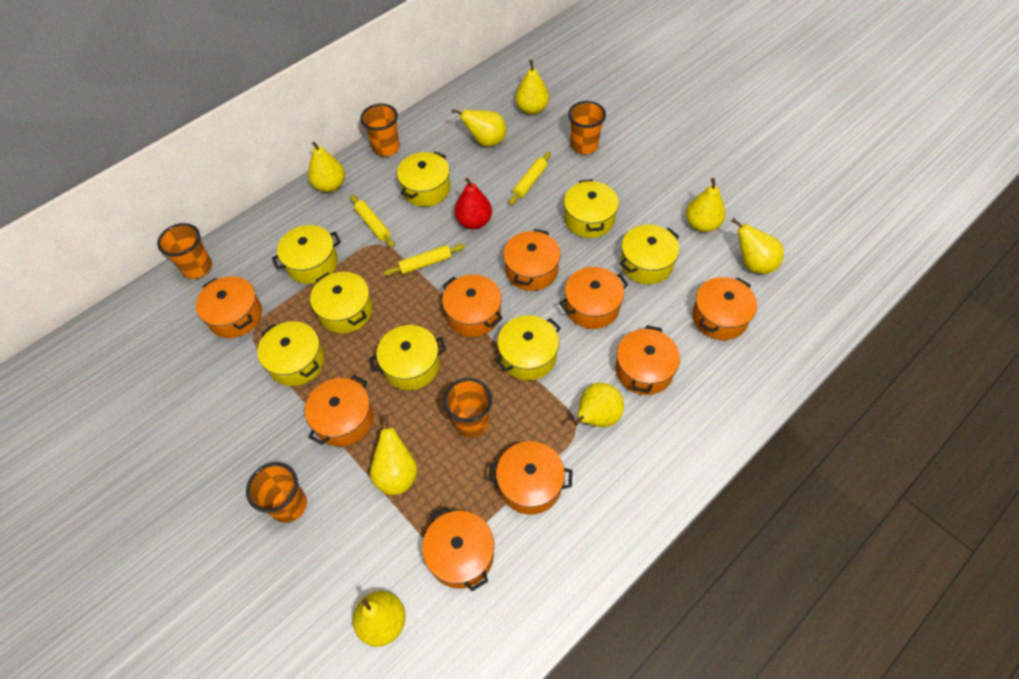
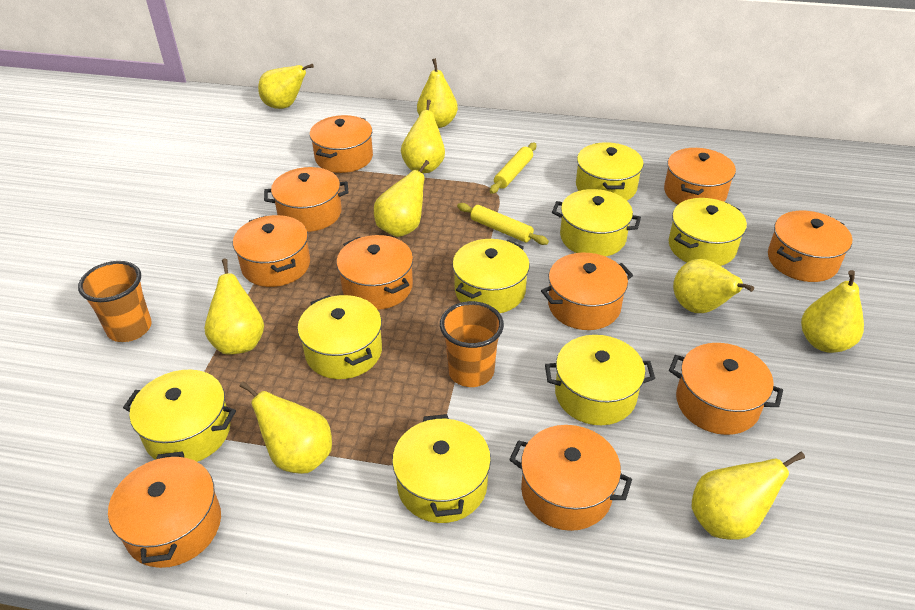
orange cup: [157,223,212,279] [246,462,307,523] [360,104,400,157] [444,378,492,438] [568,101,606,154] = 5 -> [78,261,152,342] [440,301,504,387] = 2
orange pot: [196,276,262,338] [305,375,373,446] [422,507,494,591] [442,275,503,337] [488,441,573,514] [503,229,561,291] [559,267,629,329] [615,325,680,395] [692,277,757,340] = 9 -> [108,451,221,568] [233,215,310,287] [264,167,349,232] [310,115,373,173] [336,235,413,310] [509,425,632,531] [541,253,633,330] [664,148,736,204] [669,343,783,435] [768,211,852,282] = 10
red pear: [454,178,492,229] = 1 -> none = 0
yellow pear: [308,142,345,192] [353,591,406,647] [370,414,418,495] [452,109,506,147] [515,60,549,115] [574,383,624,427] [686,178,725,232] [731,218,784,274] = 8 -> [205,259,264,355] [239,381,332,474] [258,64,314,109] [374,160,429,237] [401,100,445,173] [417,58,458,128] [673,259,754,313] [692,452,805,540] [801,270,864,353] = 9
yellow rolling pin: [350,195,395,248] [384,244,465,276] [509,152,551,205] = 3 -> [457,203,549,245] [490,143,536,194] = 2

